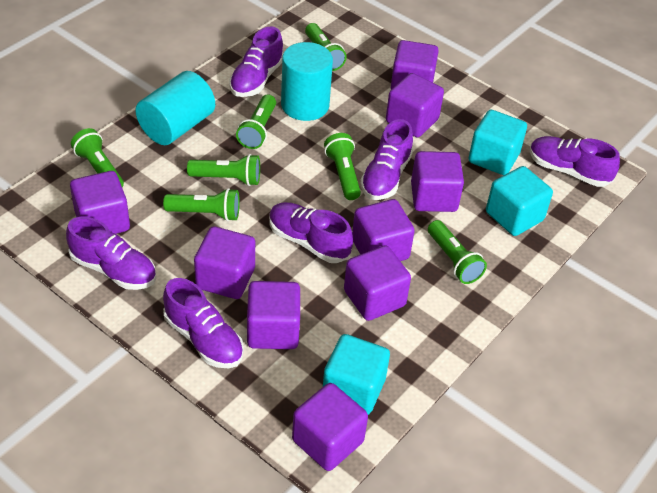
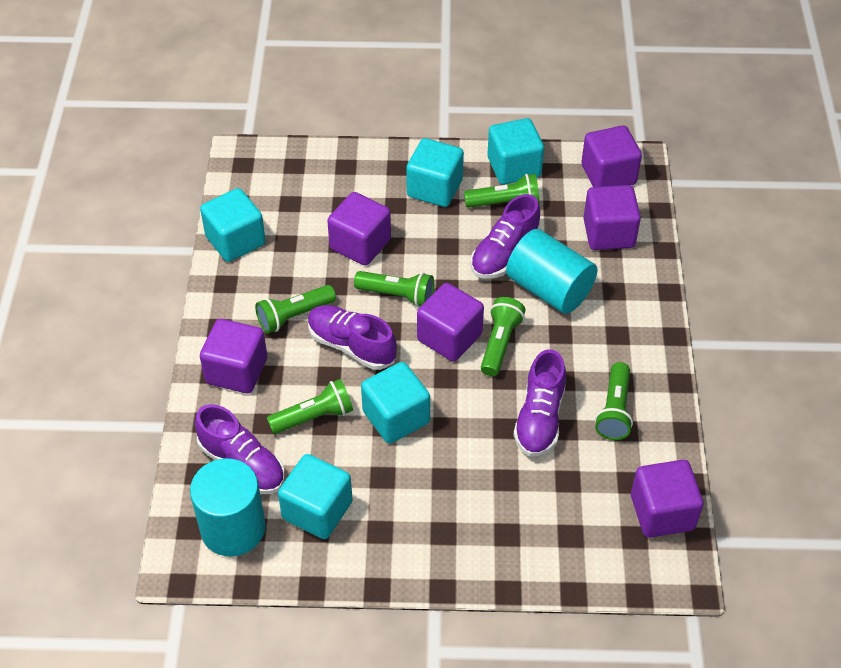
green flashlight: [71,128,124,187] [163,188,240,221] [187,154,260,186] [236,95,276,149] [305,23,347,71] [324,133,361,200] [428,220,487,284] = 7 -> [255,285,336,333] [267,379,353,434] [354,271,434,307] [464,174,539,208] [481,297,526,376] [595,362,633,440] = 6
purple cube: [70,171,130,234] [194,226,255,299] [247,281,300,349] [292,383,368,471] [344,245,411,321] [352,199,415,261] [386,73,444,138] [391,40,439,89] [411,151,464,212] = 9 -> [200,319,267,393] [327,192,391,266] [417,283,484,361] [581,125,642,187] [583,185,641,250] [631,460,703,538] = 6
purple shoe: [66,217,156,290] [163,278,244,368] [229,27,283,97] [269,202,353,263] [360,119,413,200] [530,136,620,187] = 6 -> [195,404,285,494] [308,305,397,370] [471,194,541,279] [513,349,566,457] = 4
turquoise cube: [323,334,390,415] [468,110,527,175] [486,166,553,236] = 3 -> [200,188,266,262] [278,454,353,539] [361,362,430,444] [406,138,464,207] [487,118,544,185] = 5

